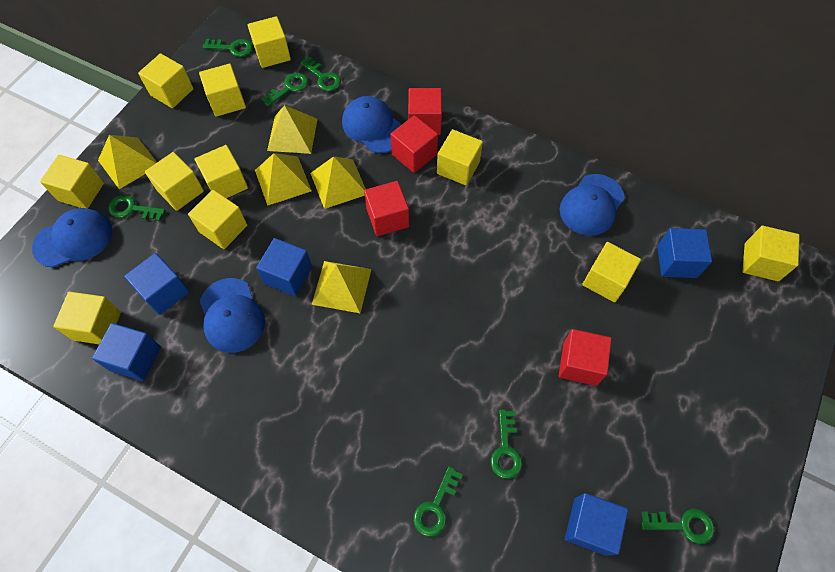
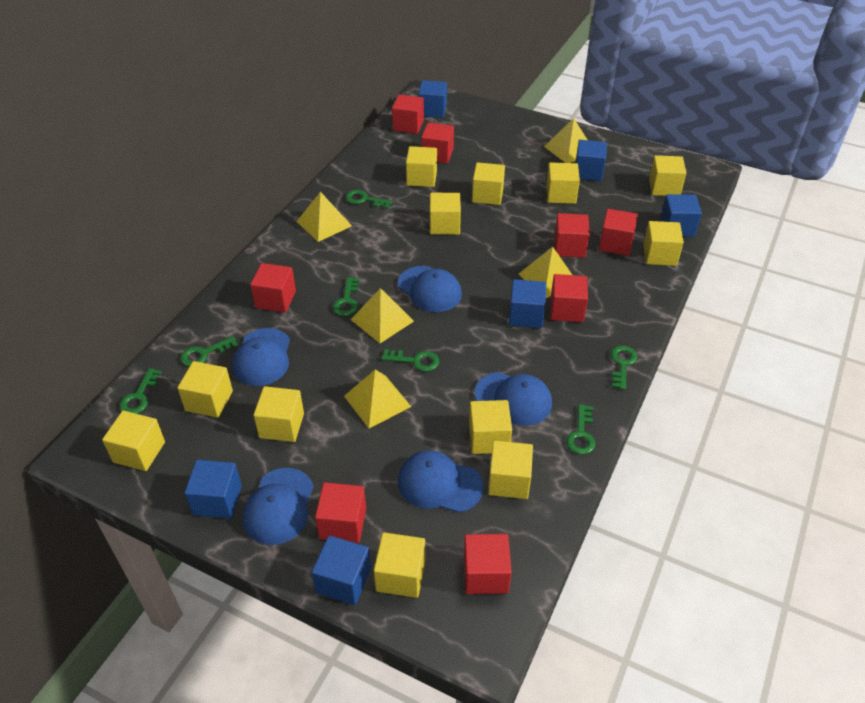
blue cap: [32,208,112,268] [200,278,265,353] [342,96,402,153] [560,174,625,236] = 4 -> [232,328,290,386] [242,468,314,545] [398,266,462,312] [398,450,483,513] [474,372,552,426] = 5
blue cube: [92,323,161,381] [124,253,189,315] [256,238,312,296] [565,493,628,556] [657,228,712,278] = 5 -> [184,460,242,519] [311,535,371,605] [418,80,447,118] [509,279,546,328] [575,140,607,181] [660,194,702,237] = 6
red cube: [364,181,409,236] [390,115,438,173] [408,88,442,135] [559,329,612,386] = 4 -> [250,263,296,313] [315,482,366,543] [392,94,424,134] [421,123,454,164] [464,534,512,594] [550,274,588,322] [554,213,590,258] [599,209,638,256] = 8
yellow cube: [40,155,104,209] [53,292,121,344] [138,53,194,108] [145,152,204,211] [188,190,247,249] [195,145,248,198] [199,64,246,117] [248,16,291,68] [437,129,483,185] [582,242,641,303] [742,226,800,281] = 11 -> [102,411,165,471] [177,361,233,418] [253,386,304,442] [374,532,425,598] [406,146,437,187] [430,193,461,235] [469,400,512,454] [472,162,505,205] [488,441,533,499] [546,163,580,204] [643,221,684,266] [649,155,686,196] = 12

